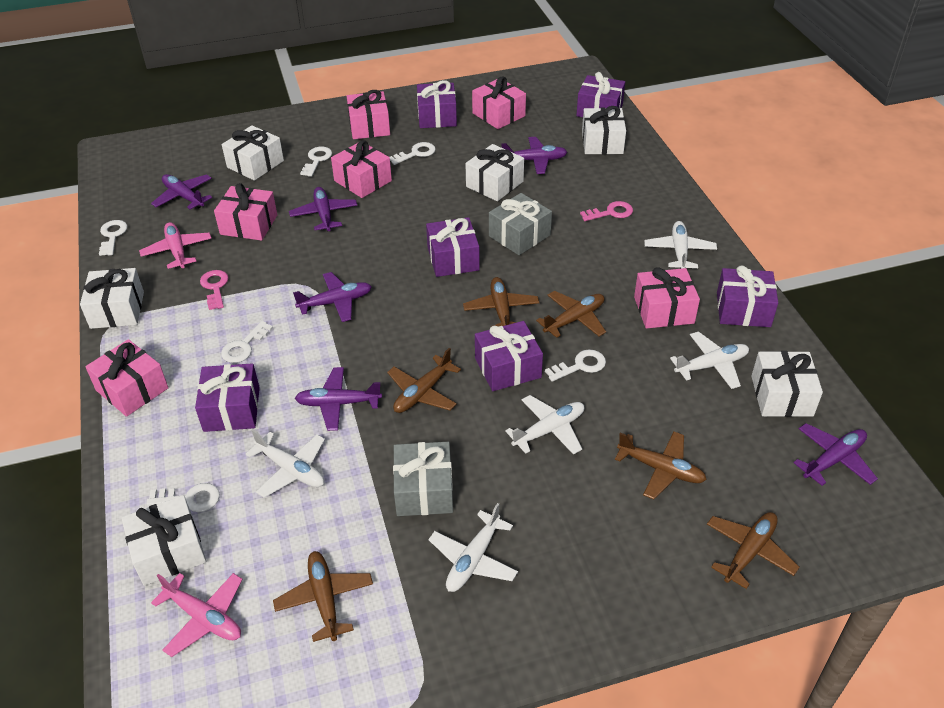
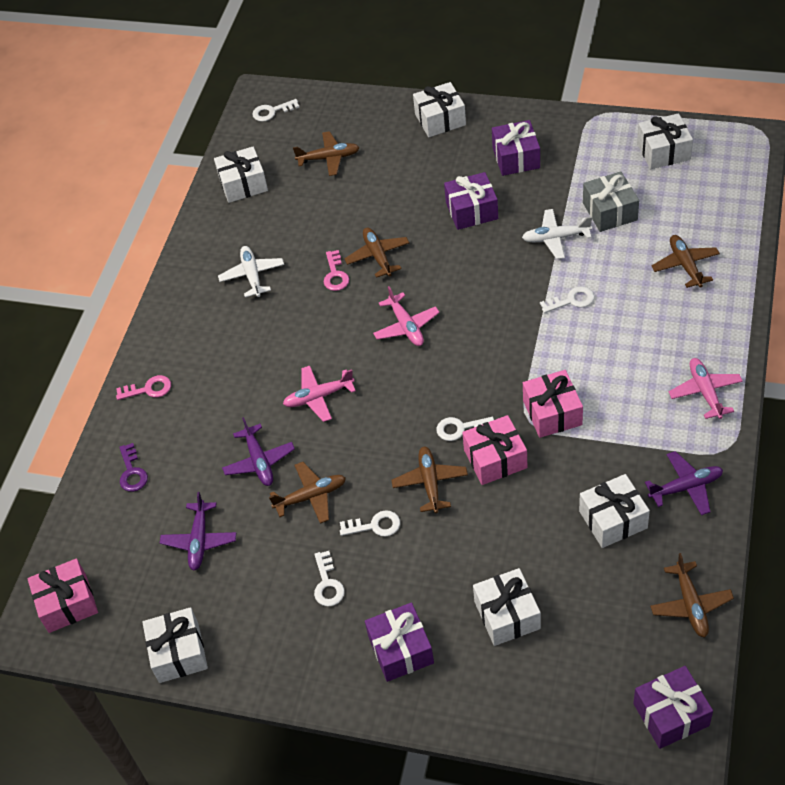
grey gift: [393,442,453,516] [489,193,552,255] = 2 -> [583,171,639,232] = 1
pink gift: [85,339,168,417] [214,183,277,241] [331,140,392,198] [347,90,390,139] [472,76,526,129] [634,267,700,329] = 6 -> [27,558,98,633] [462,415,527,485] [523,370,583,438] = 3
pink plane: [139,222,212,269] [151,573,243,657] = 2 -> [283,366,356,422] [373,286,440,346] [669,358,743,419] = 3
purple gift: [195,363,260,432] [417,80,457,128] [426,217,480,277] [475,321,543,391] [576,72,625,117] [717,265,778,327] = 6 -> [365,602,434,682] [444,172,498,230] [492,120,540,176] [633,666,713,749] = 4
purple key: none = 0 -> [119,443,148,492] = 1
purple plane: [151,174,212,210] [289,187,357,231] [293,272,372,322] [295,367,382,431] [501,137,567,174] [793,423,878,486] = 6 -> [160,492,236,571] [222,417,295,486] [645,451,723,515] = 3
white key: [99,220,127,256] [146,483,220,512] [221,321,273,363] [300,147,332,177] [390,142,436,165] [545,349,606,382] = 6 -> [252,99,299,122] [314,551,345,606] [340,510,400,536] [436,417,494,441] [540,286,595,313] = 5
white plane: [246,429,325,498] [428,503,518,592] [505,395,584,455] [644,221,717,269] [670,331,749,389] = 5 -> [218,246,284,297] [522,209,592,259] = 2

